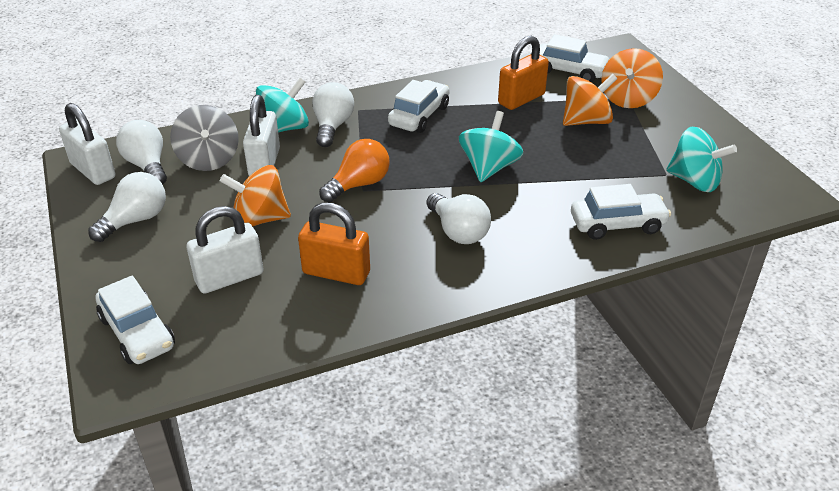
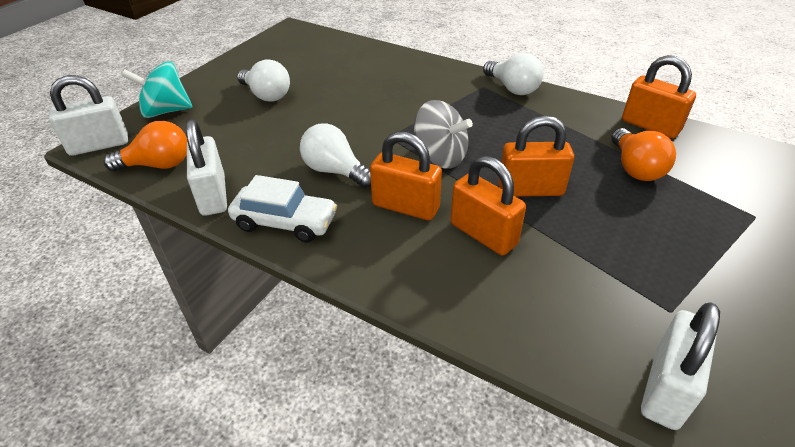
orange light bulb: [319,139,390,202] = 1 -> [104,121,187,172] [611,128,676,181] = 2
orange padlock: [298,202,370,285] [498,36,549,110] = 2 -> [370,132,442,220] [451,156,526,255] [498,116,574,197] [622,55,696,138] = 4
orange spinning top: [220,165,291,226] [563,74,617,126] [601,48,663,108] = 3 -> none = 0
turquoise spinning top: [256,78,309,132] [459,111,523,182] [666,127,737,192] = 3 -> [122,61,193,118] = 1
white car: [96,275,175,364] [388,80,449,133] [540,34,610,82] [571,184,671,240] = 4 -> [228,175,337,242] = 1
white light bulb: [88,172,166,242] [116,120,167,184] [312,82,354,147] [427,193,491,244] = 4 -> [237,59,290,102] [300,123,371,188] [483,53,544,95] = 3

